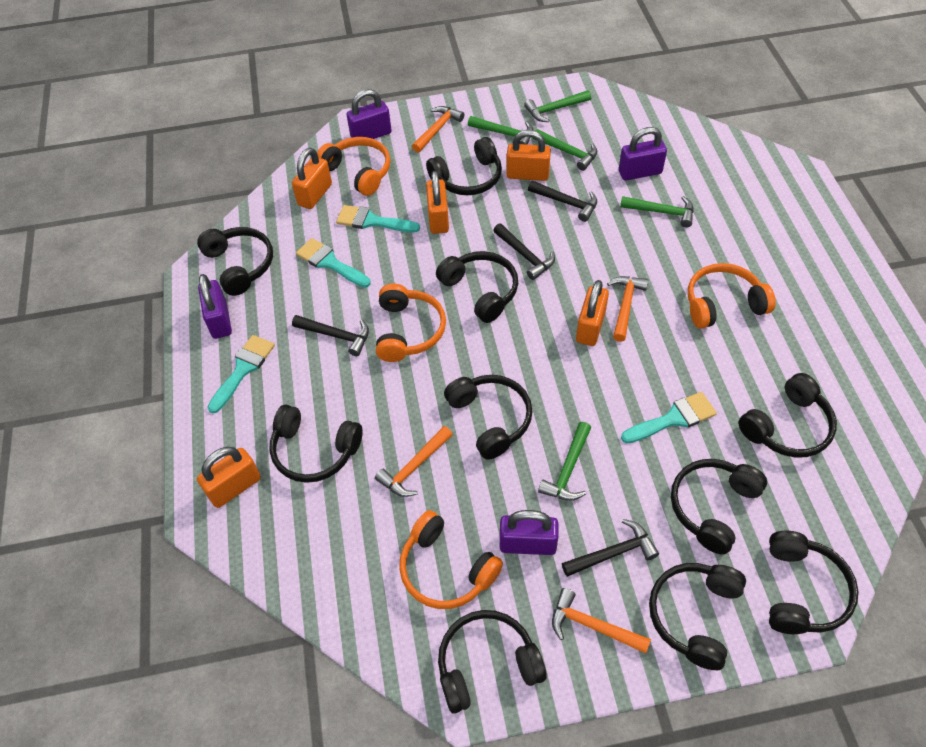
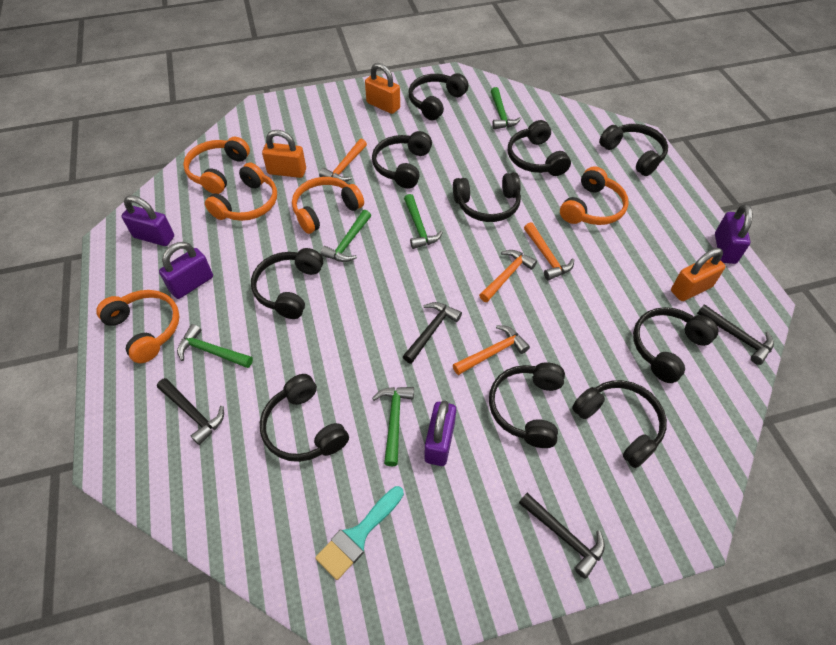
orange headphones: [317,137,390,196] [376,283,446,362] [399,510,503,609] [688,263,776,329] = 4 -> [96,290,180,363] [183,136,250,194] [205,163,277,221] [292,177,364,234] [560,166,628,225] = 5
orange padlock: [197,447,261,508] [292,148,332,209] [426,171,449,234] [506,130,551,181] [576,280,609,346] = 5 -> [262,130,306,178] [365,63,400,114] [671,248,725,301] = 3
turquoise brush: [208,335,275,413] [296,238,371,288] [336,205,420,232] [621,392,717,443] = 4 -> [315,486,404,580] = 1

